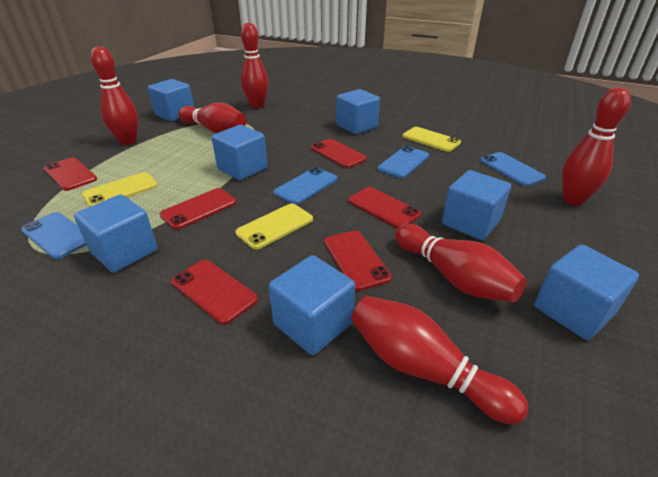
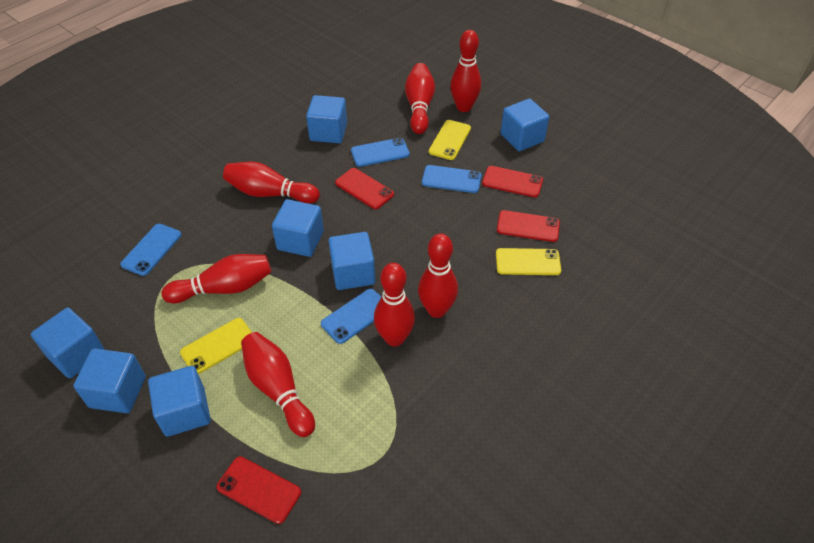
red bowling pin: [90,46,138,145] [178,102,246,133] [241,23,269,109] [351,296,528,424] [395,224,527,302] [562,87,631,205] = 6 -> [162,254,271,303] [223,162,320,203] [241,332,315,437] [374,263,415,346] [405,63,435,134] [418,234,458,318] [450,30,481,112] = 7
red phone: [44,157,97,191] [160,188,237,230] [171,260,258,325] [311,139,367,168] [324,231,392,291] [348,187,421,228] = 6 -> [216,456,301,524] [335,168,394,209] [482,166,543,197] [497,210,560,242] = 4

